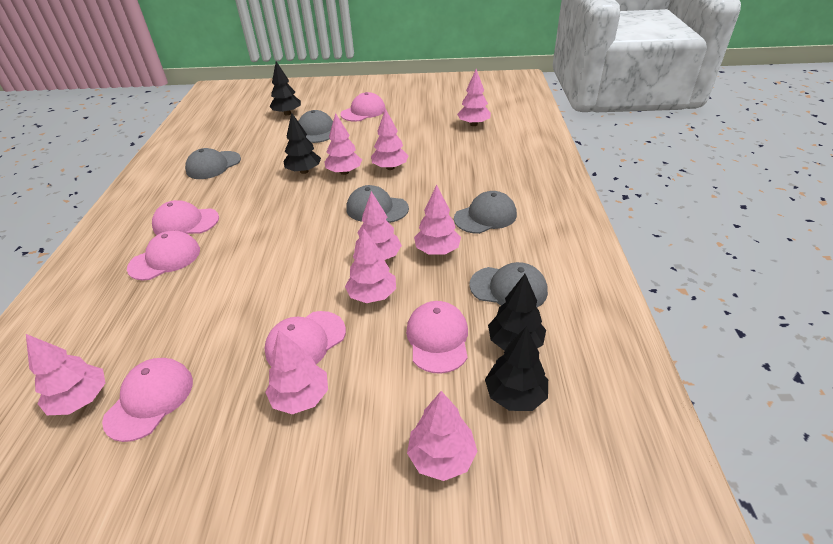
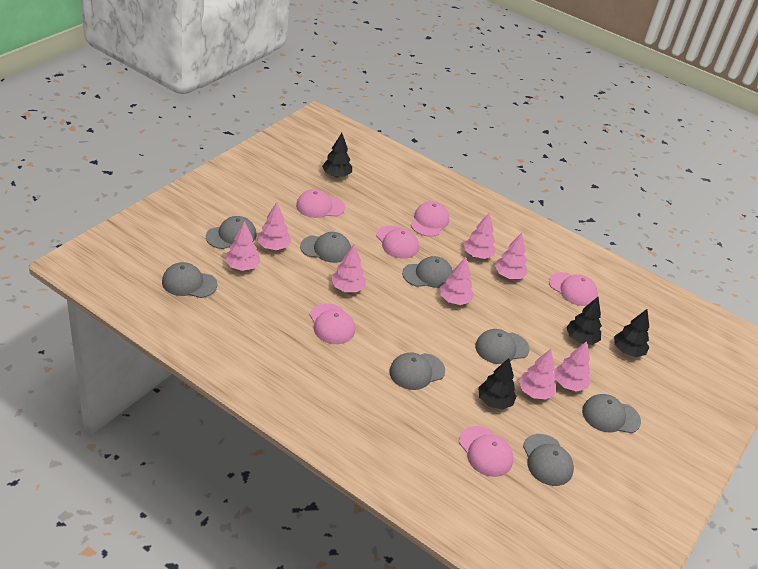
grey cap: [185,148,241,179] [298,110,333,143] [347,185,409,223] [454,191,517,234] [469,262,548,308] = 5 -> [162,262,217,298] [206,216,257,249] [300,232,351,263] [389,352,445,390] [402,256,453,288] [475,329,529,364] [523,434,574,486] [582,394,641,433] = 8
pink tree: [26,334,105,415] [265,330,328,414] [325,113,362,175] [345,228,396,303] [354,191,402,260] [371,108,408,170] [407,391,477,481] [414,185,461,254] [457,69,491,126] = 9 -> [225,221,261,271] [257,202,292,250] [331,244,366,292] [440,257,474,305] [464,213,496,259] [495,233,528,279] [518,349,556,399] [554,341,591,392] = 8

